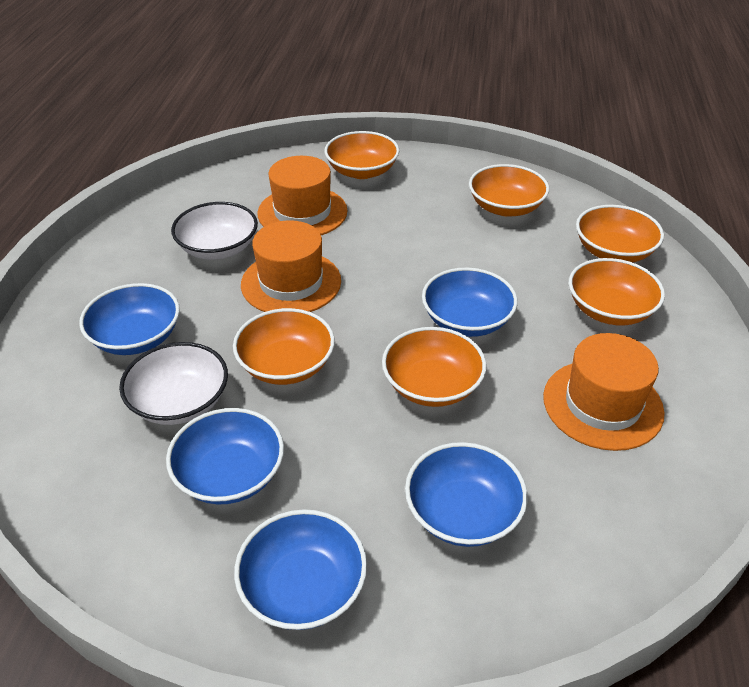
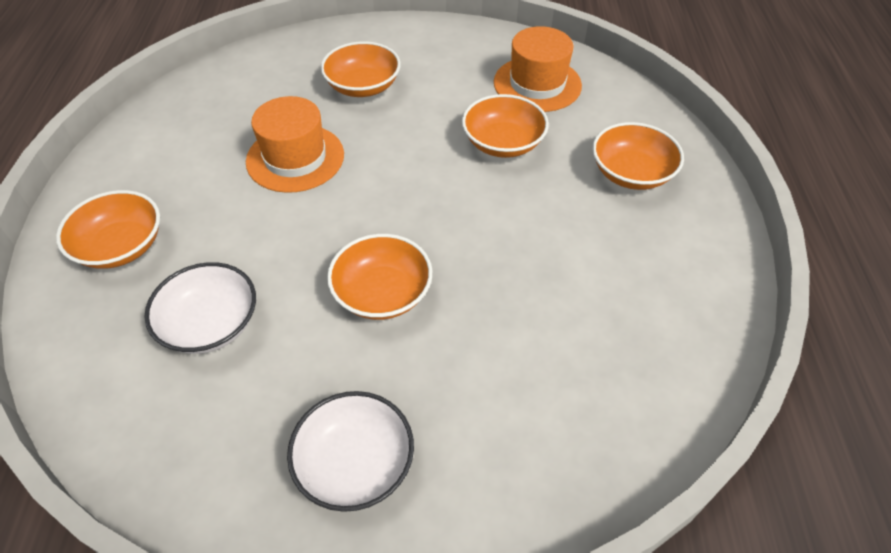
blue bowl: [79,283,180,355] [166,408,284,505] [234,509,367,630] [405,442,528,547] [422,268,518,337] = 5 -> none = 0
orange bowl: [233,308,335,385] [325,131,399,179] [382,327,487,407] [469,164,549,216] [569,258,665,325] [576,205,664,262] = 6 -> [56,190,160,269] [321,41,401,97] [327,234,432,320] [462,94,549,158] [592,122,684,190] = 5
orange hat: [241,220,341,312] [257,156,348,235] [543,333,665,451] = 3 -> [246,96,344,193] [494,26,582,112] = 2

